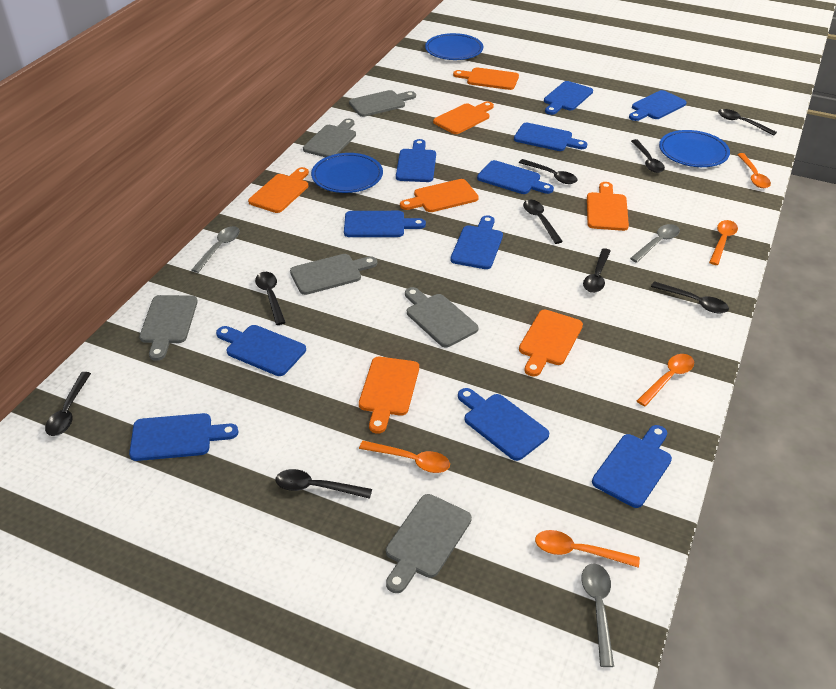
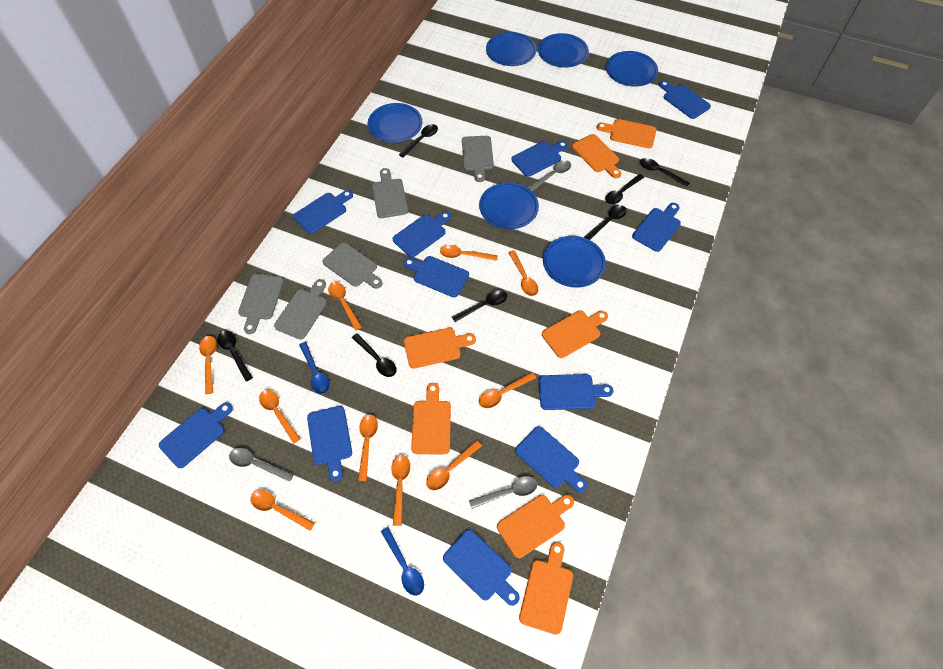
black spoon: [45,372,91,436] [255,272,286,325] [275,469,372,499] [519,159,578,184] [523,200,563,244] [583,248,611,293] [631,139,665,173] [651,281,729,313] [718,109,777,136] = 9 -> [217,331,253,381] [352,333,397,377] [399,124,438,158] [452,290,507,322] [584,205,627,240] [605,174,644,204] [640,158,690,187] = 7
blue plate: [311,153,383,193] [425,33,483,60] [659,130,730,167] = 3 -> [367,103,422,143] [479,182,539,229] [486,32,537,66] [538,33,589,68] [543,236,606,288] [606,51,658,87] = 6
blue spoon: none = 0 -> [299,342,330,394] [381,527,424,596] = 2
grey cutting board: [139,295,198,361] [290,254,377,295] [303,119,356,157] [349,90,416,117] [386,494,472,593] [405,287,479,347] = 6 -> [238,274,284,334] [274,279,327,340] [322,242,383,289] [372,168,408,218] [462,136,494,182] = 5
orange spoon: [359,441,450,473] [535,530,640,568] [637,354,694,406] [709,220,738,265] [737,153,771,188] = 5 -> [199,336,217,394] [250,490,315,531] [259,390,301,444] [328,282,362,331] [358,414,378,481] [391,455,410,526] [426,440,482,490] [440,245,498,261] [479,372,536,408] [508,250,538,296] = 10

